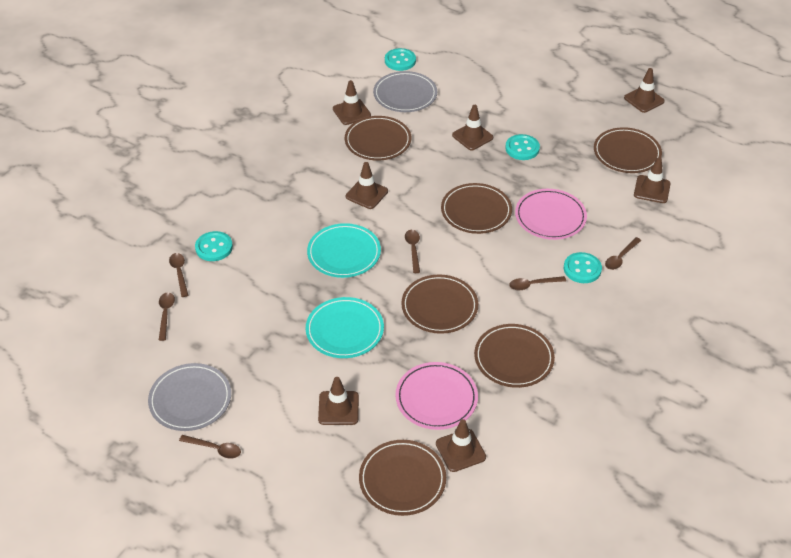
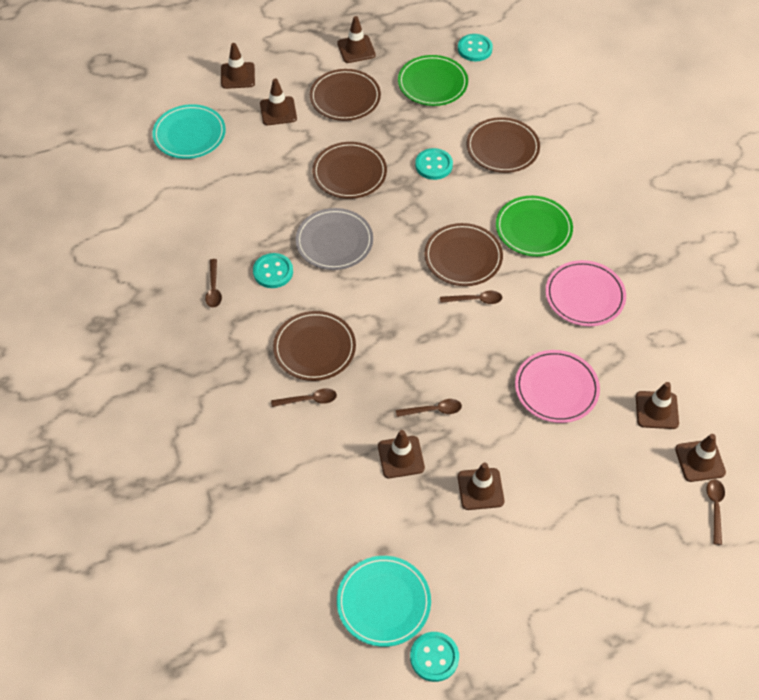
brown plate: [345,116,411,161] [359,440,446,516] [401,274,478,334] [441,183,512,234] [474,324,555,388] [594,127,662,173] = 6 -> [273,311,356,381] [310,69,381,121] [312,142,387,199] [424,223,503,286] [467,117,540,173] = 5
brown spoon: [159,292,175,341] [169,253,189,297] [179,435,241,458] [405,230,420,273] [509,276,566,290] [605,237,641,270] = 6 -> [205,259,222,308] [271,388,337,407] [396,399,462,417] [440,290,502,304] [706,479,725,545] = 5
green plate: none = 0 -> [398,55,468,106] [496,196,573,257] = 2
grey plate: [148,363,231,431] [373,71,437,112] = 2 -> [295,208,373,270] = 1

